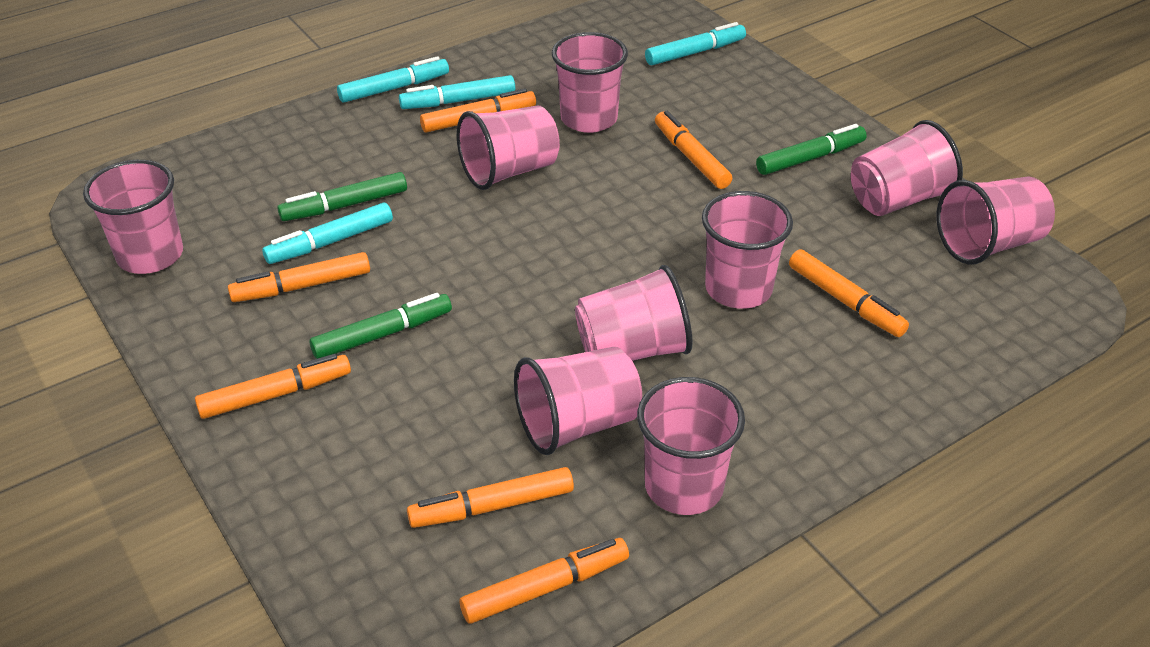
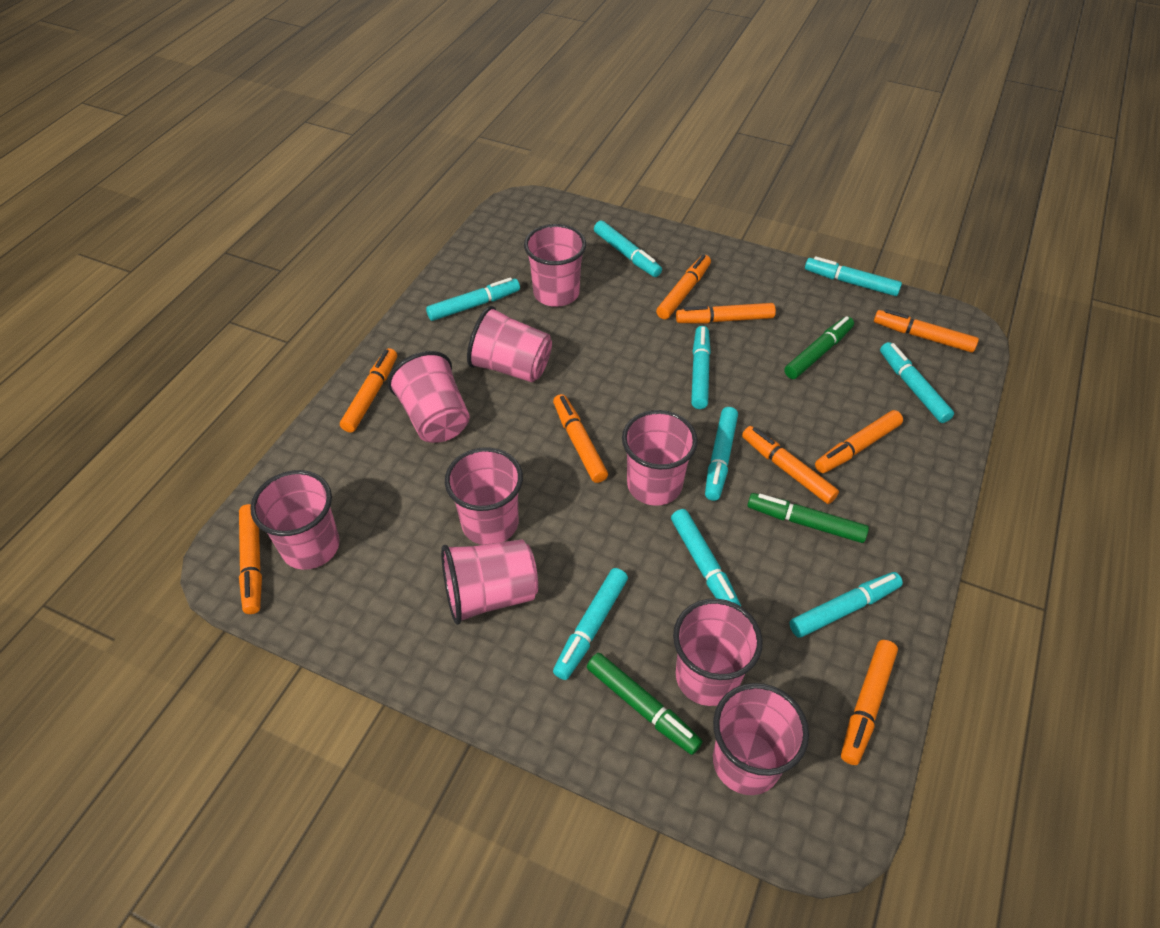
orange marker: [195,354,351,419] [228,252,370,302] [407,467,574,528] [420,88,536,132] [460,538,629,624] [655,111,732,189] [789,249,909,337] = 7 -> [239,504,262,614] [340,348,397,433] [553,394,608,483] [656,255,711,319] [676,303,776,324] [742,426,839,504] [815,410,903,473] [841,640,898,765] [874,309,979,353] = 9
turquoise marker: [262,203,393,264] [337,56,449,103] [399,75,515,109] [645,22,746,65] = 4 -> [426,277,520,321] [553,568,628,680] [594,221,662,277] [671,509,741,606] [691,326,711,409] [705,407,738,501] [789,572,903,638] [805,256,902,296] [880,342,954,423] = 9

